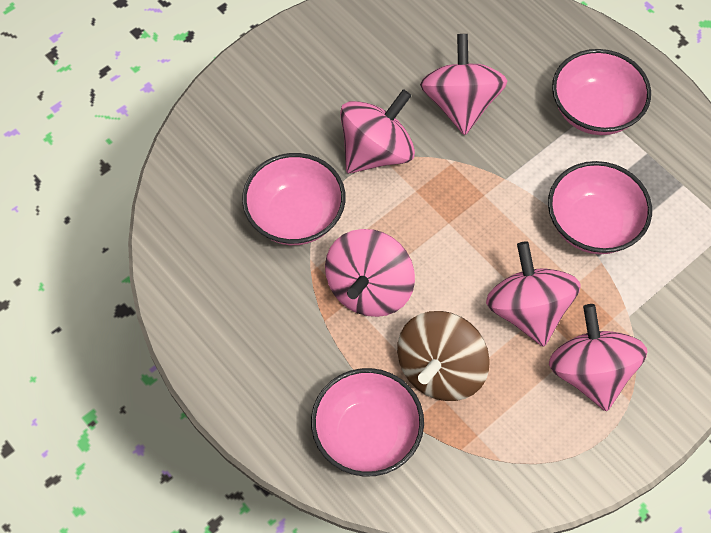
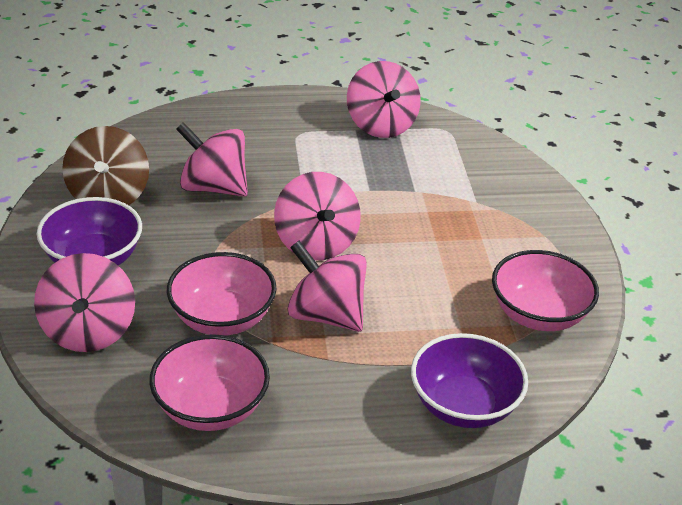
pink bowl: [242,153,346,245] [311,368,424,477] [548,161,652,254] [552,49,651,135] = 4 -> [149,334,270,431] [167,252,277,336] [492,250,599,331] = 3
purple bowl: none = 0 -> [37,197,142,265] [411,333,528,428] = 2

